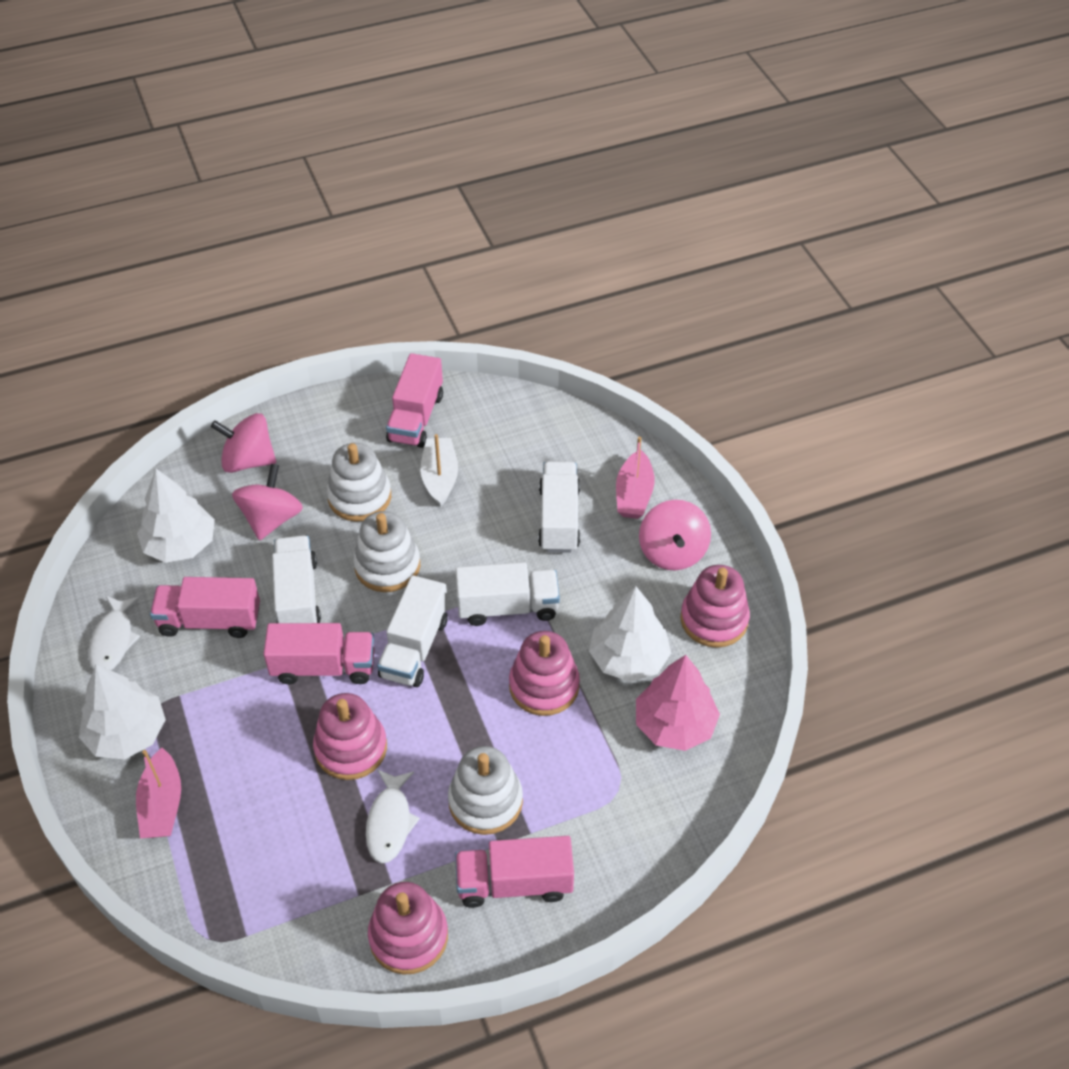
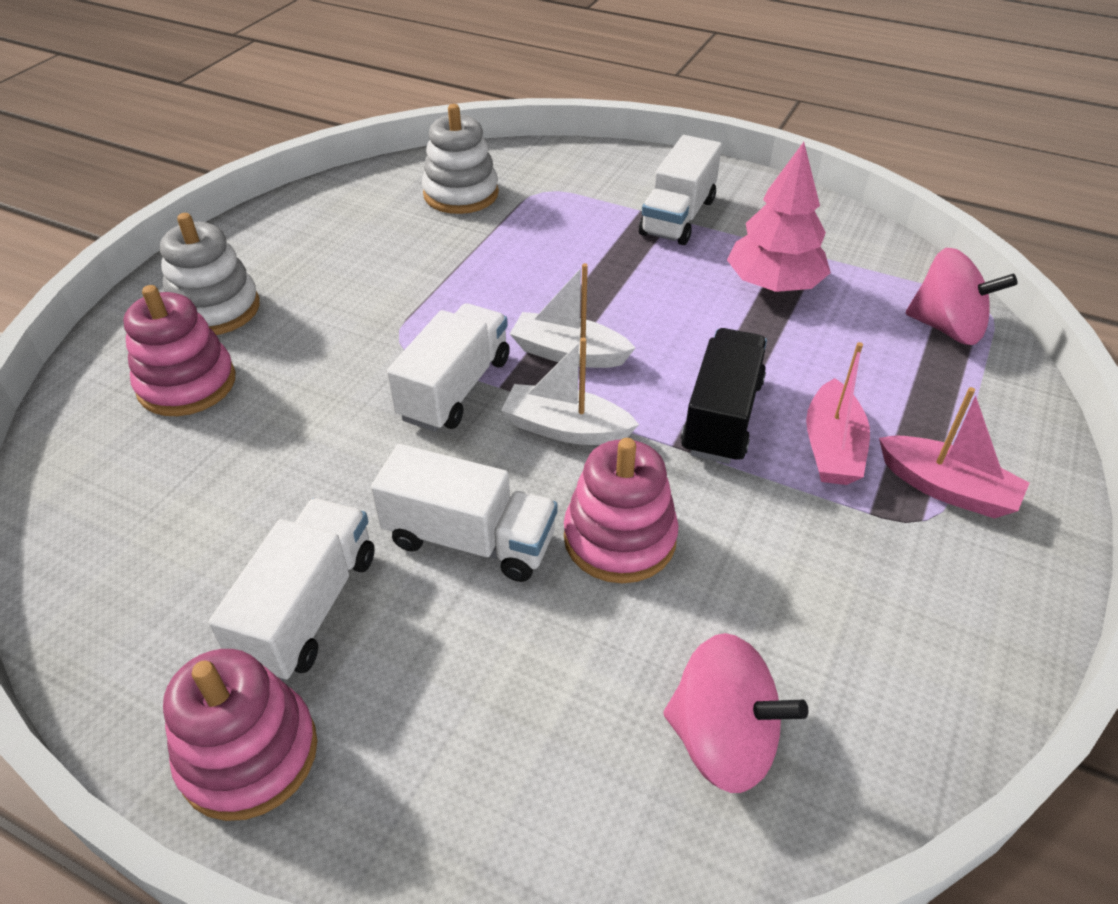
black truck: none = 0 -> [681,328,767,464] = 1
pink spinning top: [211,413,276,473] [232,464,303,540] [639,500,711,570] = 3 -> [663,633,808,793] [906,248,1017,345] = 2
pink stacking toy: [313,693,387,780] [368,882,448,975] [509,631,580,716] [680,565,750,648] = 4 -> [123,285,236,416] [163,649,317,821] [564,438,679,583] = 3
pink truck: [150,577,260,638] [264,623,375,684] [386,353,443,448] [455,836,574,908] = 4 -> none = 0
white boat: [420,434,458,507] = 1 -> [501,338,639,445] [510,263,635,368] = 2
white fish: [89,596,140,670] [366,769,420,863] = 2 -> none = 0
white stacking toy: [327,443,391,521] [353,511,420,592] [448,746,523,835] = 3 -> [160,213,260,335] [422,104,499,214] = 2
white tree: [79,664,166,760] [137,469,215,563] [589,586,671,682] = 3 -> none = 0

